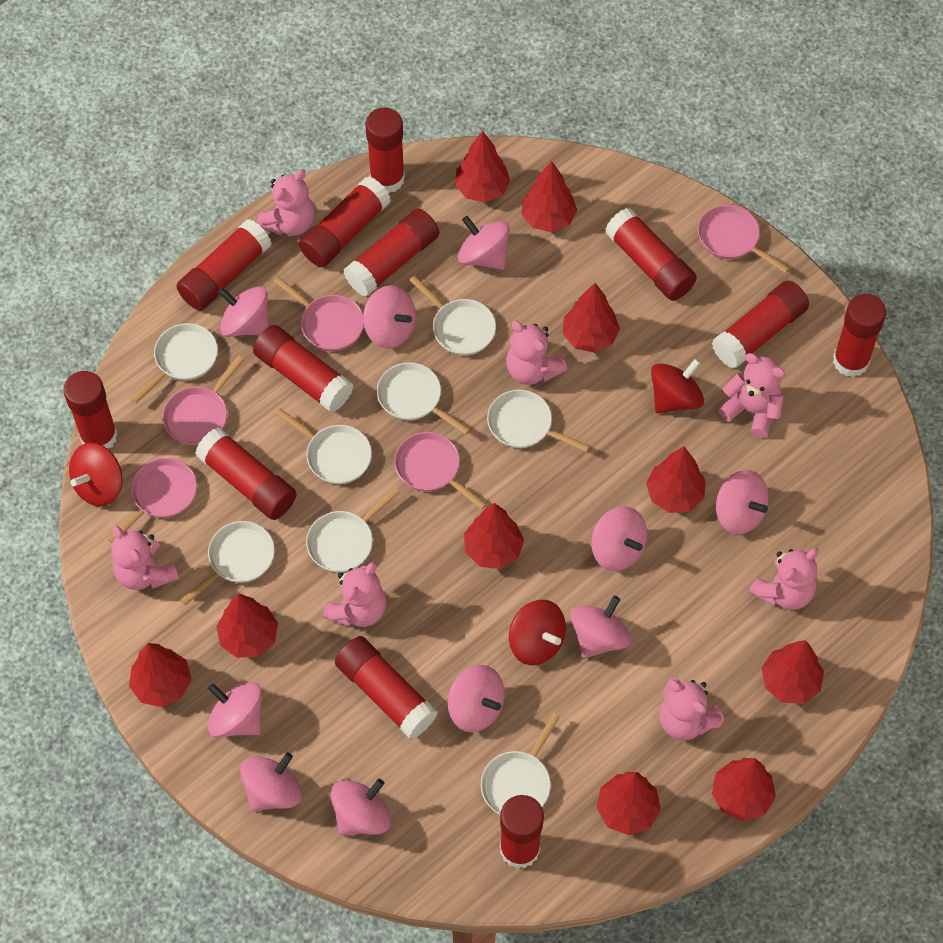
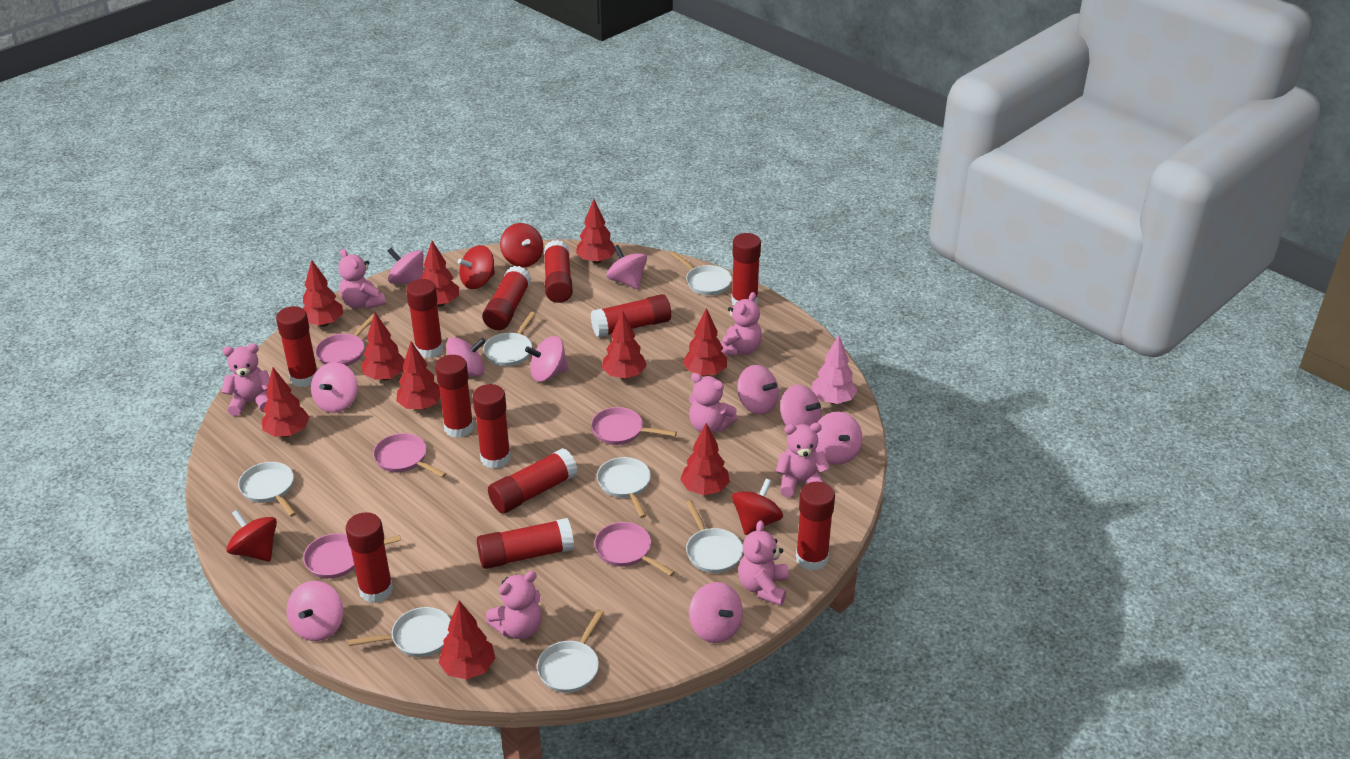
pink tree: none = 0 -> [812,335,857,404] = 1
red spinning top: [69,443,123,507] [509,600,566,665] [651,358,704,413] = 3 -> [226,510,277,562] [458,245,495,289] [500,223,543,267] [732,479,783,535] = 4
white pan: [131,323,218,404] [180,521,275,606] [276,408,372,484] [306,487,400,572] [377,362,470,435] [409,276,496,356] [481,713,560,814] [487,390,590,452] = 8 -> [238,462,296,517] [348,607,451,657] [483,312,536,366] [537,609,604,693] [597,457,651,518] [670,252,732,295] [686,500,743,573] = 7

